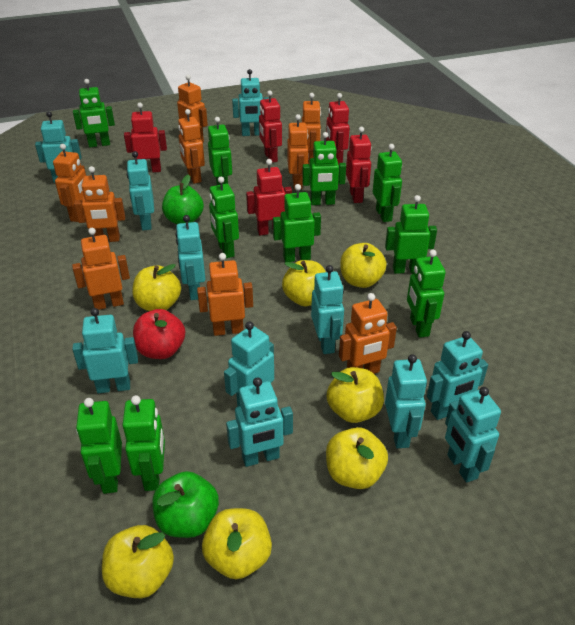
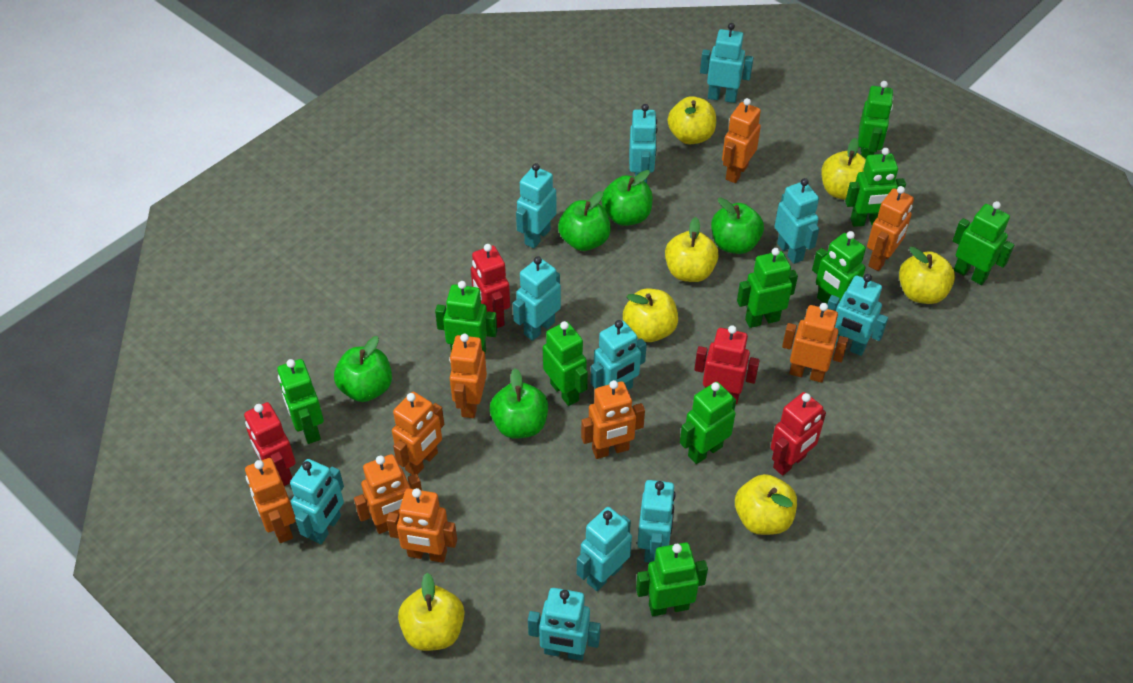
green apple: [152,471,219,538] [162,174,204,224] = 2 -> [334,336,392,402] [490,368,548,439] [558,191,611,251] [601,170,653,226] [711,198,764,254] = 5
red apple: [133,309,185,359] = 1 -> none = 0
red robot: [124,103,167,172] [246,159,292,235] [259,90,282,163] [326,93,350,165] [346,127,372,203] = 5 -> [244,402,296,486] [471,244,510,328] [694,325,760,404] [771,392,826,476] = 4

